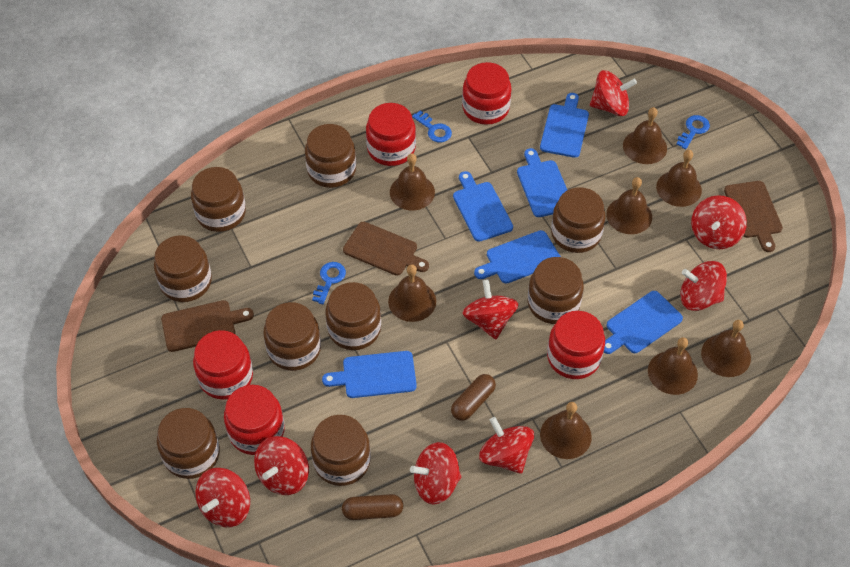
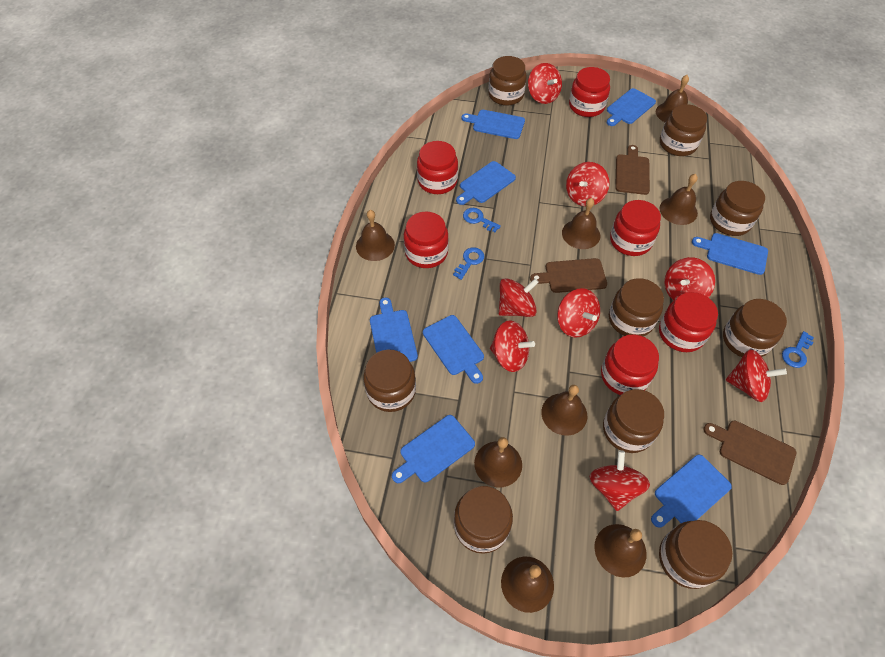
blue cutting board: [322,351,417,398] [453,171,513,241] [474,230,561,284] [517,148,567,217] [540,93,589,158] [604,291,683,354] = 6 -> [370,298,418,362] [392,415,475,483] [423,315,484,384] [456,161,516,205] [461,110,525,139] [607,88,656,126] [651,455,732,528] [692,233,768,275] = 8
brown capsule: [342,494,403,520] [451,374,496,421] = 2 -> none = 0
red jar: [193,330,253,400] [224,385,285,455] [366,103,416,166] [462,62,512,125] [547,311,605,379] = 5 -> [404,211,449,268] [417,141,458,194] [569,67,610,117] [601,334,659,395] [610,200,661,256] [659,292,718,352] = 6

